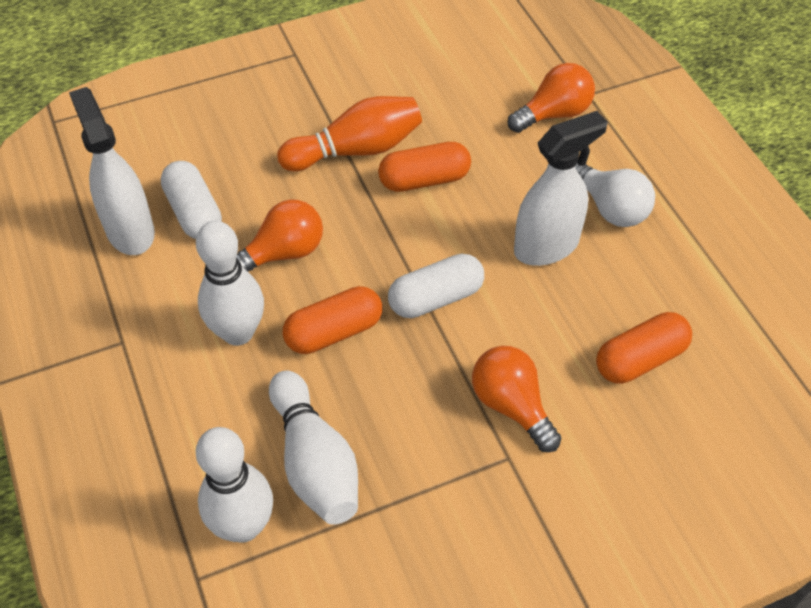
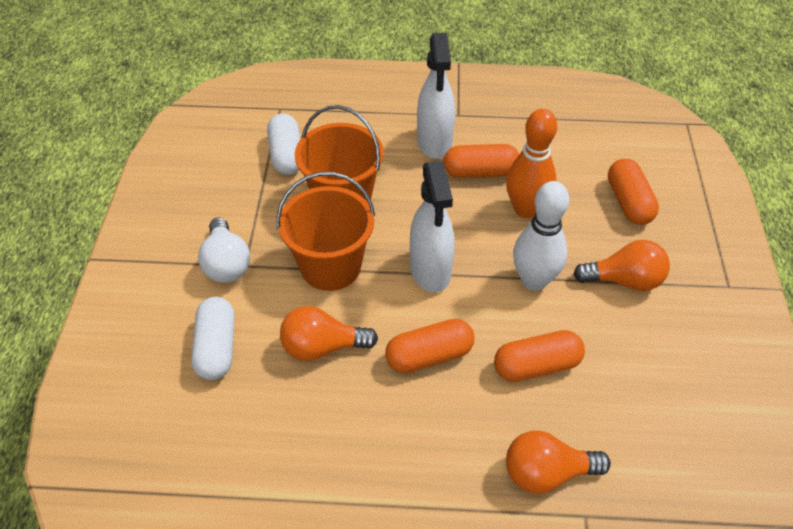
orange bucket: none = 0 -> [276,172,375,291] [295,105,384,204] = 2
orange capsule: [283,286,382,354] [378,142,471,192] [596,312,692,384] = 3 -> [385,319,475,373] [443,144,519,178] [494,330,585,382] [608,159,659,225] = 4
white bowling pin: [196,221,264,346] [196,427,273,543] [269,370,358,525] = 3 -> [513,181,569,291] = 1

